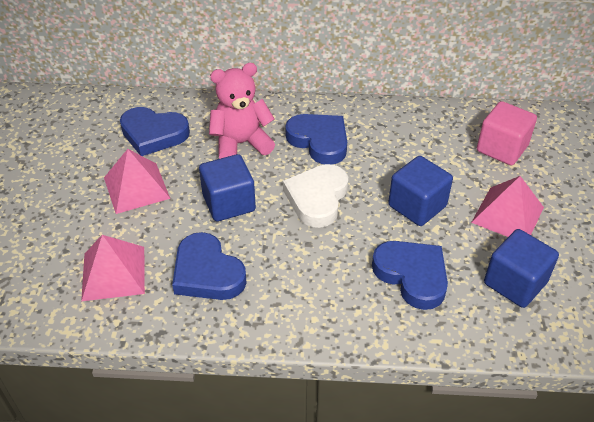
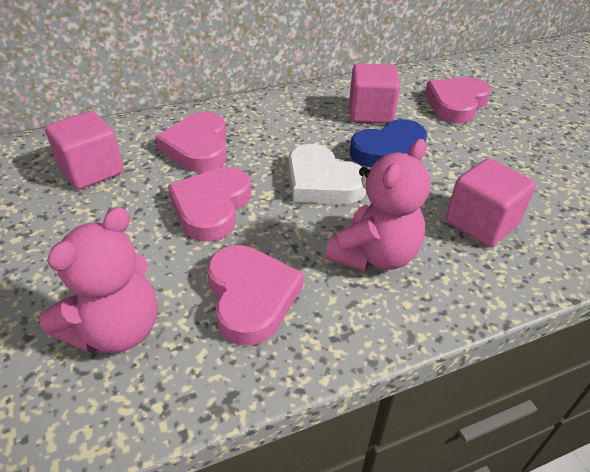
blue cube: [199,154,256,221] [388,156,453,226] [484,229,559,308] = 3 -> none = 0
blue heart: [120,107,190,156] [172,232,247,300] [285,114,347,164] [372,241,448,310] = 4 -> [350,119,427,167] = 1
pink cube: [477,101,537,165] = 1 -> [45,111,124,189] [349,63,400,124] [446,158,536,247] = 3
pink heart: none = 0 -> [156,112,227,172] [168,167,251,242] [207,245,304,346] [425,77,492,123] = 4
pink pyramid: [81,235,145,301] [104,149,170,214] [471,176,544,237] = 3 -> none = 0
pink teddy bear: [209,63,275,159] = 1 -> [40,207,157,353] [325,139,430,271] = 2

